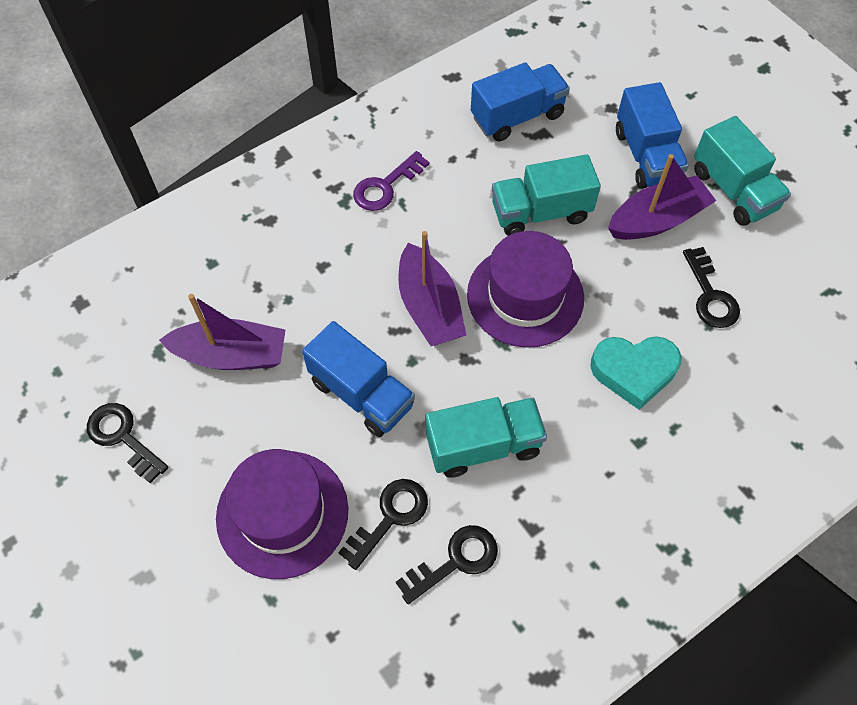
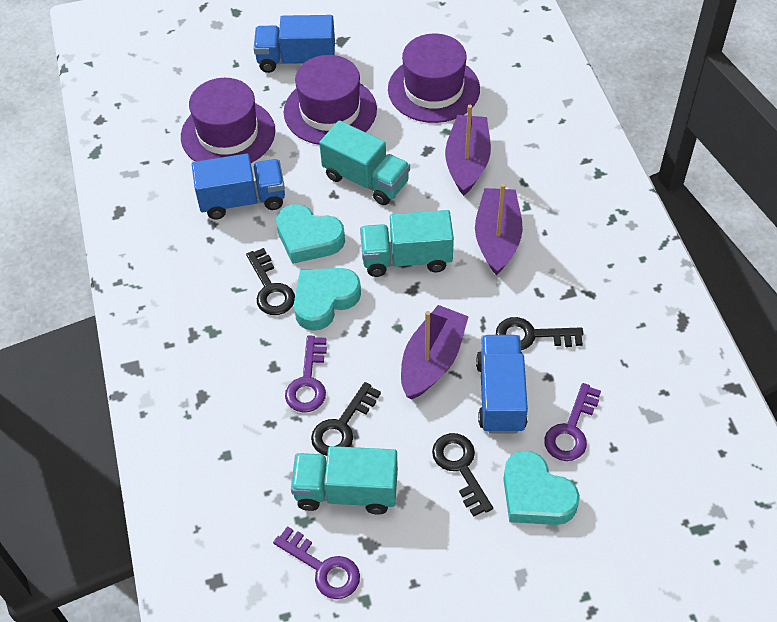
purple hat: [216,449,348,579] [467,231,584,348] = 2 -> [181,78,275,163] [284,55,377,145] [388,33,480,123] = 3
purple key: [353,151,429,211] = 1 -> [273,526,360,599] [285,336,327,413] [544,383,601,461] = 3
turquoise heart: [590,336,682,410] = 1 -> [276,204,345,264] [294,268,361,331] [503,451,580,525] = 3

